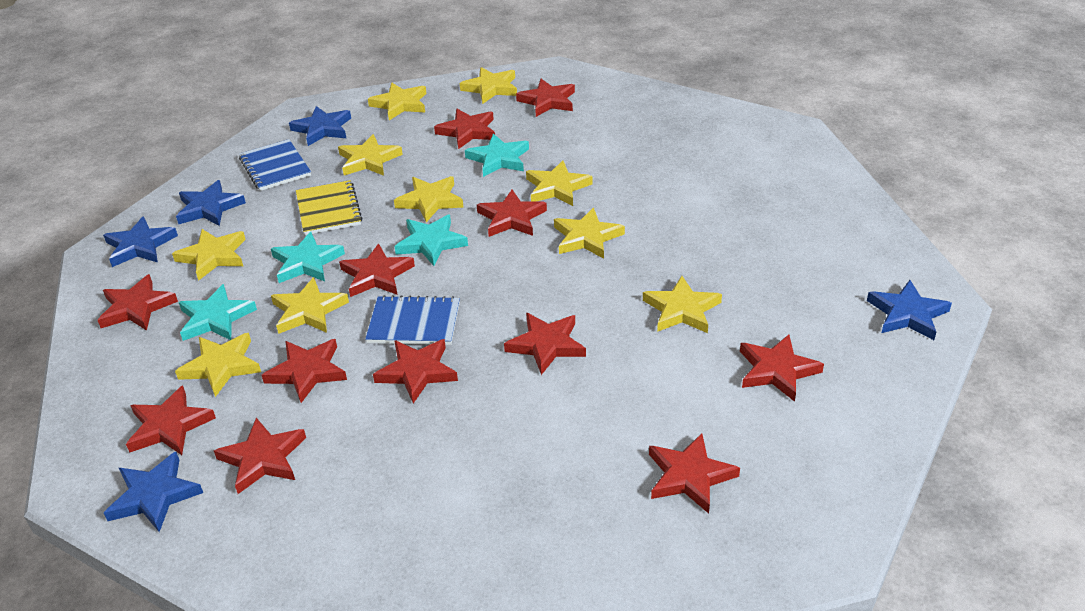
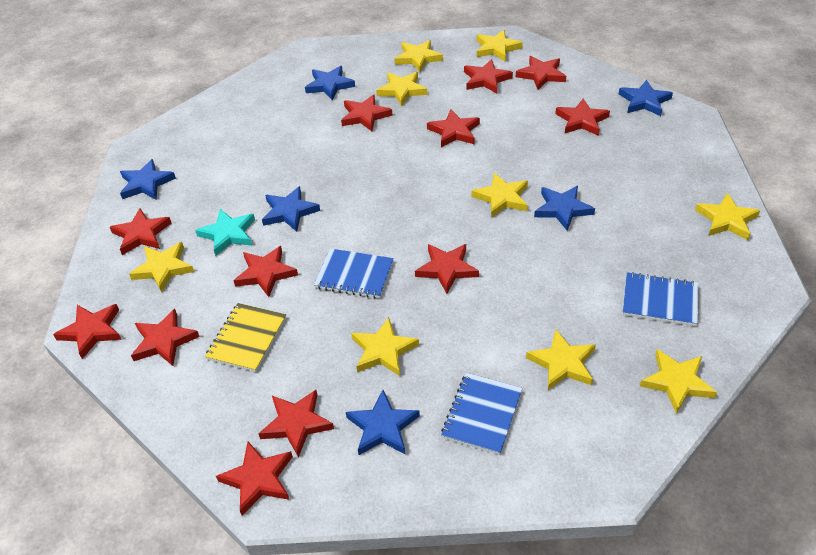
blue notebook: [239,139,311,191] [365,295,460,345] = 2 -> [314,248,394,299] [441,373,522,455] [623,272,699,326] = 3
blue star: [103,216,178,267] [104,452,203,532] [176,180,246,226] [289,106,351,146] [867,280,952,340] = 5 -> [120,159,176,200] [262,186,320,232] [305,66,355,100] [346,390,420,455] [534,186,595,231] [619,80,673,116] = 6
turquoise star: [179,284,257,341] [271,232,345,283] [394,215,468,266] [465,134,529,177] = 4 -> [195,209,255,256] = 1
yellow star: [172,229,246,281] [175,333,261,397] [271,277,349,334] [338,134,403,176] [368,83,427,120] [394,176,463,222] [460,67,517,104] [526,160,593,206] [554,208,625,259] [643,276,722,333] = 10 -> [129,242,194,293] [351,318,419,376] [376,72,427,106] [394,40,443,73] [472,173,528,217] [477,30,523,62] [526,329,596,390] [640,349,717,414] [695,193,760,240] = 9

